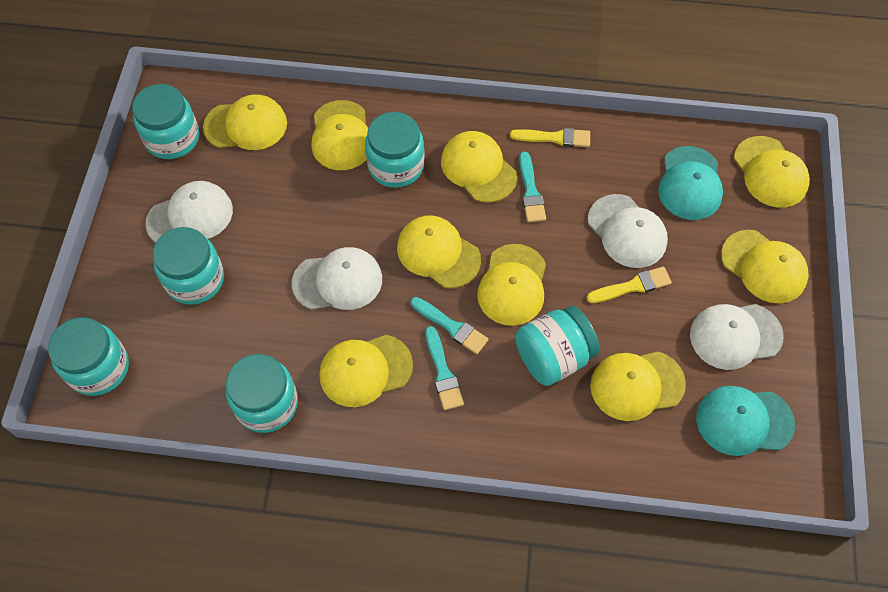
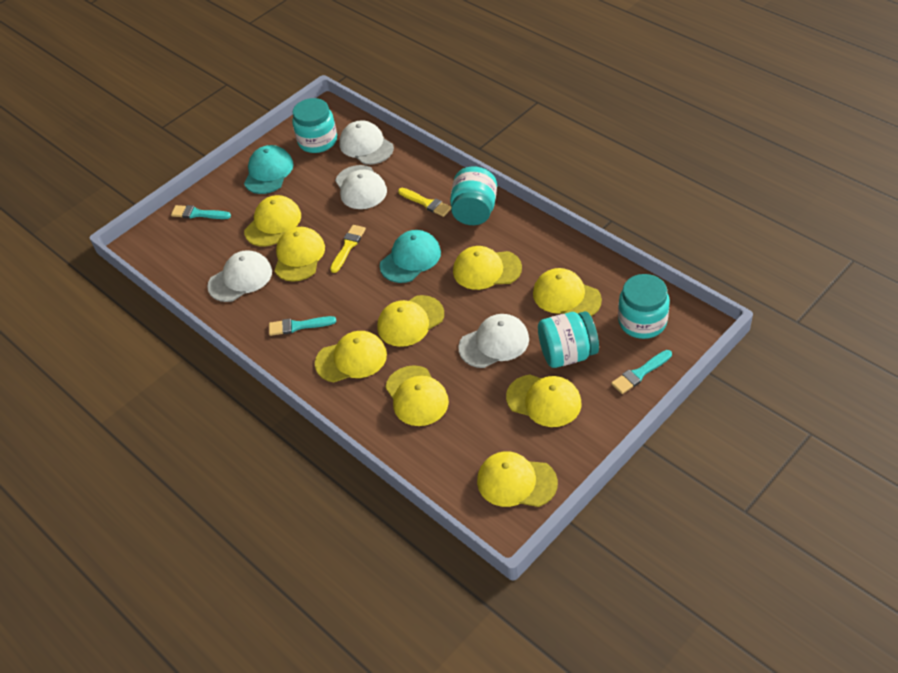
turquoise jar: [48,317,129,396] [132,84,199,159] [153,227,224,305] [226,354,298,433] [365,112,425,188] [515,306,600,386] = 6 -> [292,98,337,153] [450,167,497,225] [538,311,599,368] [618,274,670,339] = 4

